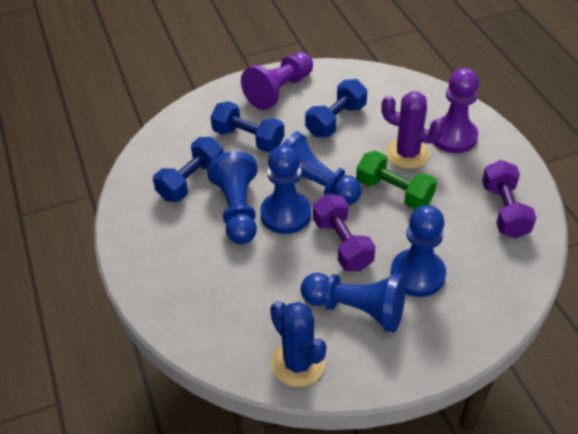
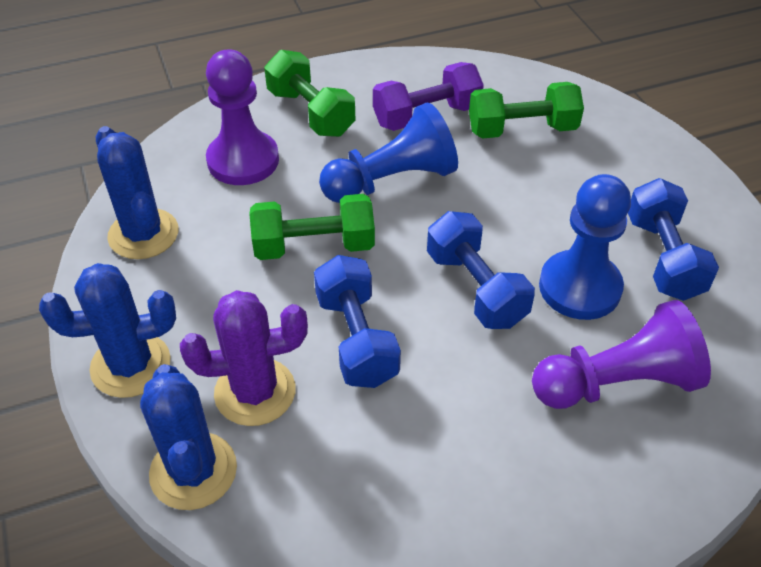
blue cactus: [270,301,326,387] = 1 -> [39,263,176,398] [96,126,178,259] [140,364,237,510] = 3
blue pawn: [207,151,258,244] [260,145,311,234] [282,132,362,205] [300,273,406,332] [391,205,446,297] = 5 -> [319,102,458,203] [539,174,631,320] = 2
green dumbbell: [356,151,437,210] = 1 -> [249,194,375,260] [264,50,355,137] [469,82,584,139] = 3
purple dumbbell: [313,194,376,271] [482,160,537,239] = 2 -> [373,62,484,131] = 1

